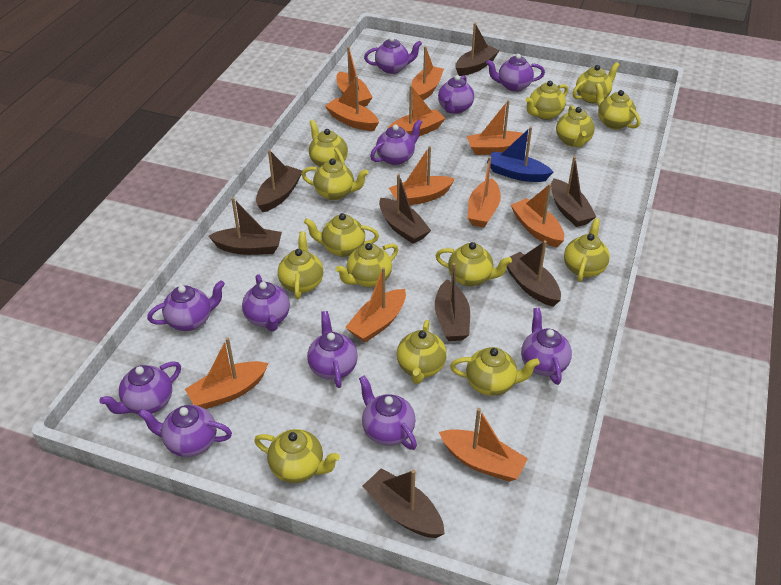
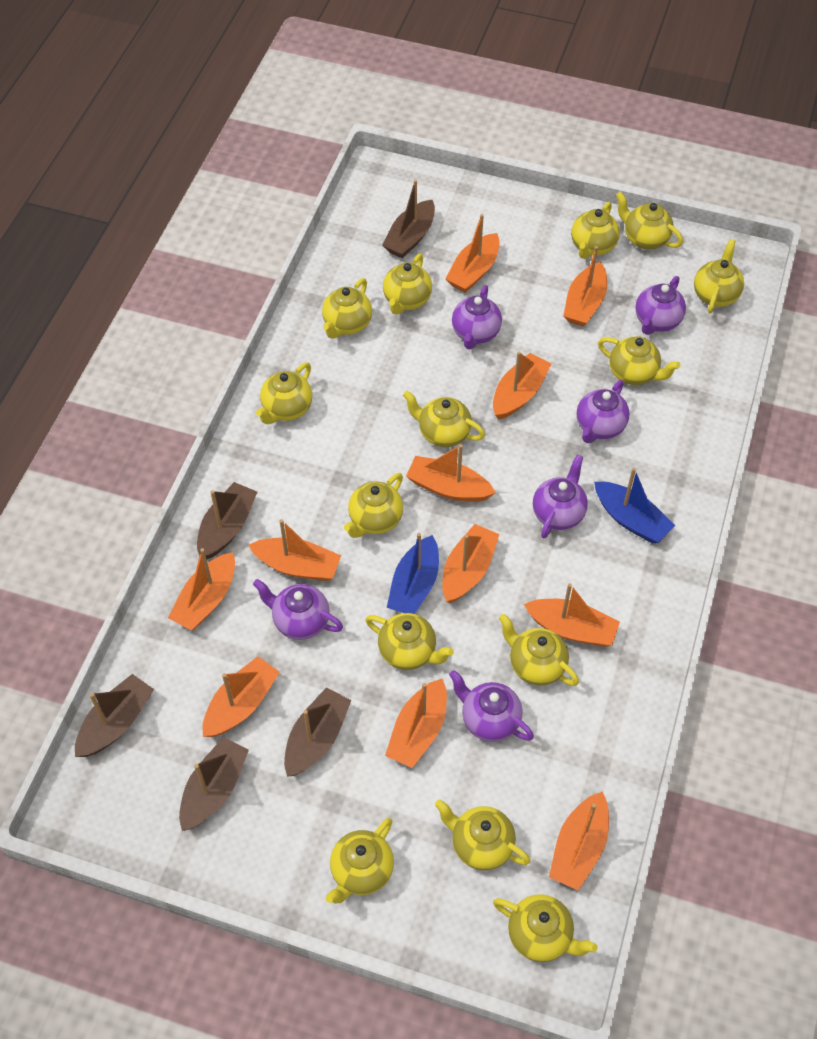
blue boat: [487,127,553,182] = 1 -> [387,533,439,614] [594,468,675,543] = 2
brown boat: [209,197,282,255] [256,150,302,212] [363,468,445,538] [379,174,431,244] [435,263,470,341] [455,23,500,76] [507,240,561,307] [551,156,596,227] = 8 -> [75,674,154,757] [179,737,249,831] [197,482,257,559] [284,688,351,777] [382,180,435,258] = 5
purple teapot: [99,361,181,414] [138,405,232,457] [147,280,225,331] [242,274,290,331] [307,311,358,388] [359,376,417,450] [364,37,422,74] [370,119,422,165] [438,75,474,114] [486,54,545,92] [521,308,572,385] = 11 -> [253,579,343,640] [449,670,534,742] [452,285,502,349] [533,455,588,538] [577,380,630,443] [635,276,686,335] = 6

